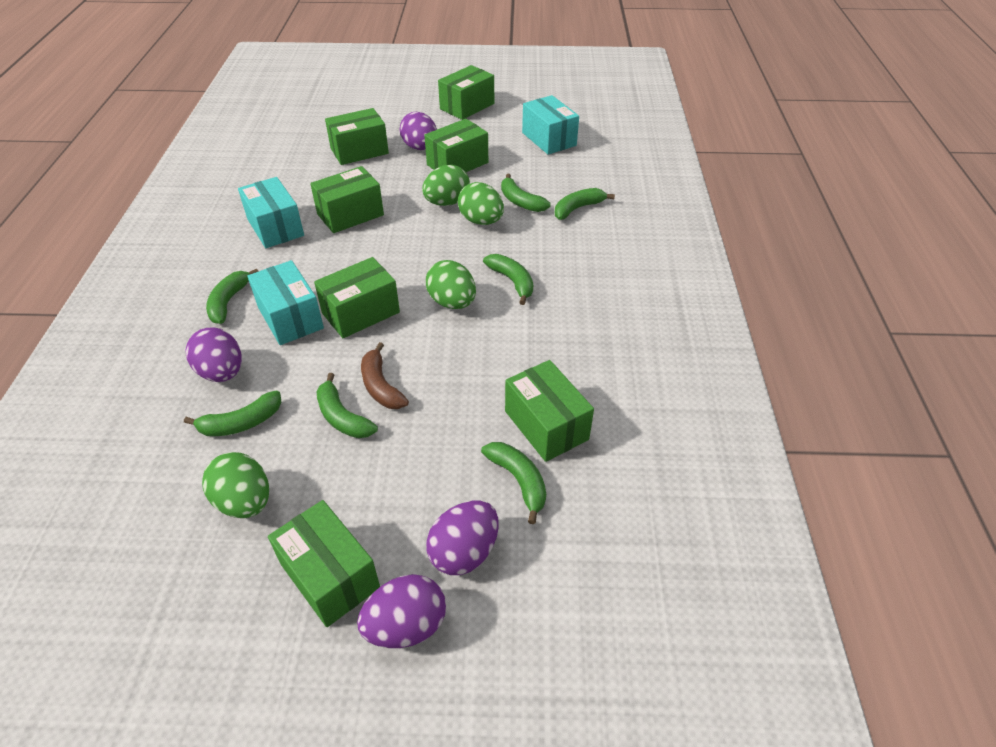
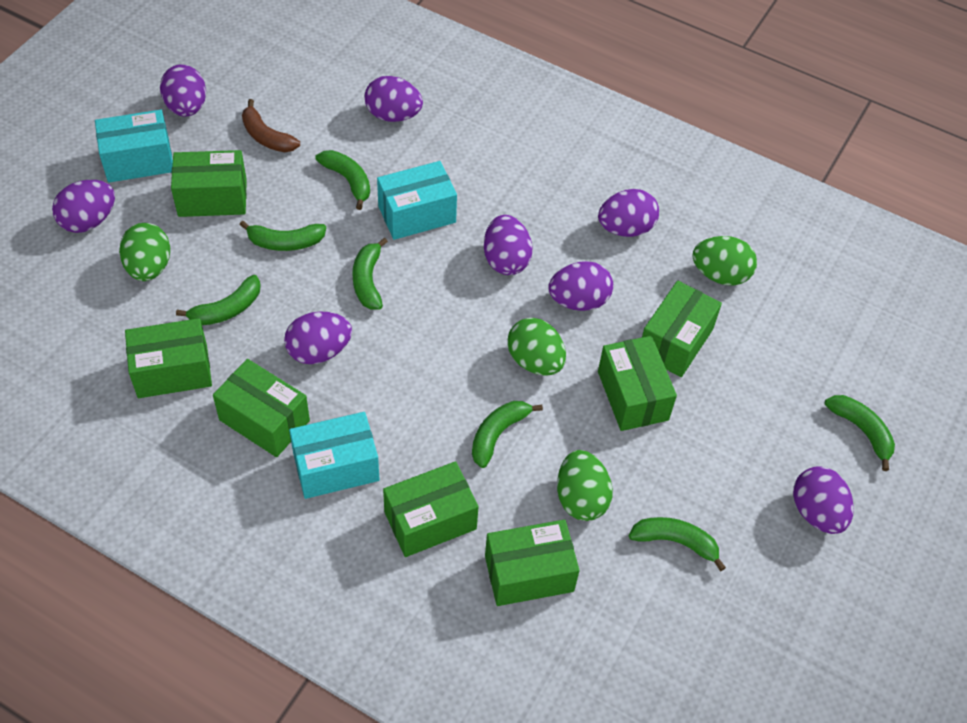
purple egg: [186,328,242,382] [357,574,446,648] [400,112,437,150] [426,501,499,575] = 4 -> [52,180,115,233] [160,64,206,117] [284,312,352,364] [364,76,423,122] [484,215,533,275] [548,261,613,311] [598,189,659,237] [793,466,854,534] = 8

